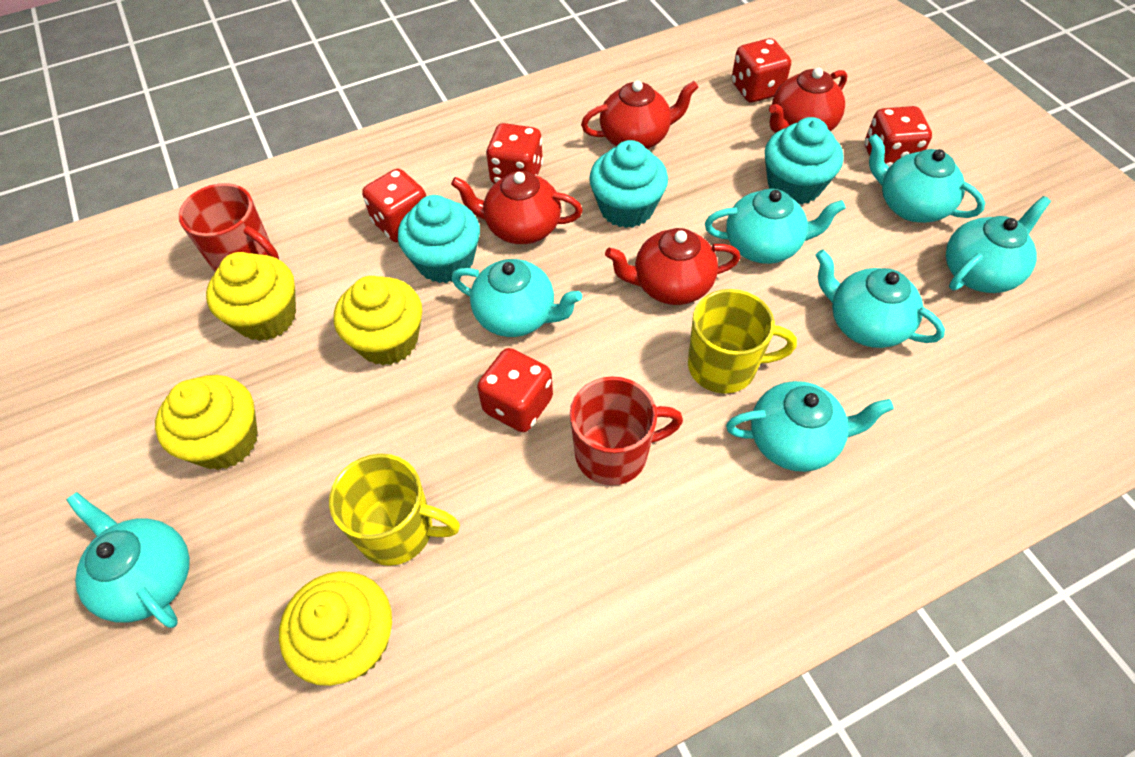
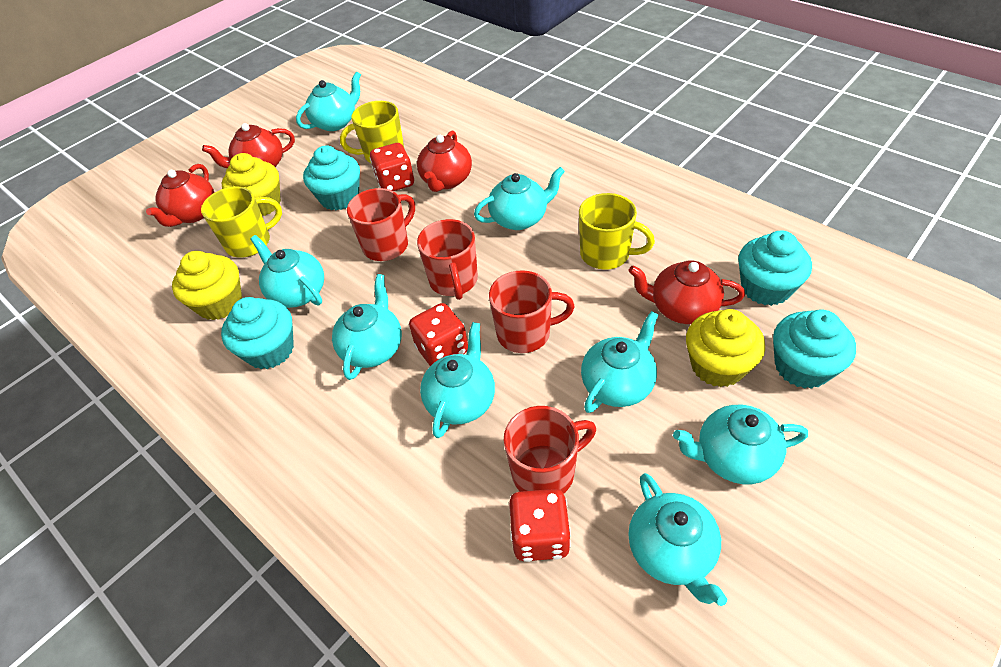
red dice: [362,169,426,242] [477,348,553,432] [486,123,543,184] [732,38,791,102] [865,106,932,167] = 5 -> [370,143,414,191] [409,303,468,366] [509,489,571,562] = 3
red mug: [179,183,279,272] [570,376,683,485] = 2 -> [347,188,415,261] [417,219,478,300] [489,270,575,353] [504,406,596,494] = 4
turquoise cupcake: [398,195,480,283] [589,140,668,228] [765,117,844,205] = 3 -> [221,297,294,369] [303,145,360,210] [738,231,812,306] [773,310,856,389] = 4
turquoise teapot: [66,492,190,628] [451,259,582,337] [705,189,846,264] [726,381,894,472] [816,249,945,348] [868,134,985,223] [946,196,1051,293] = 7 -> [251,235,324,308] [296,71,361,131] [332,274,402,380] [420,322,495,438] [474,167,565,230] [581,311,659,413] [628,473,727,606] [673,405,808,484] = 8
yellow cupcake: [155,375,258,470] [206,252,296,341] [279,571,392,686] [334,276,422,365] = 4 -> [172,251,242,320] [222,153,281,216] [686,309,765,387] = 3
yellow mug: [329,454,460,566] [688,289,797,394] = 2 -> [201,187,282,257] [340,101,404,164] [579,193,655,270] = 3

